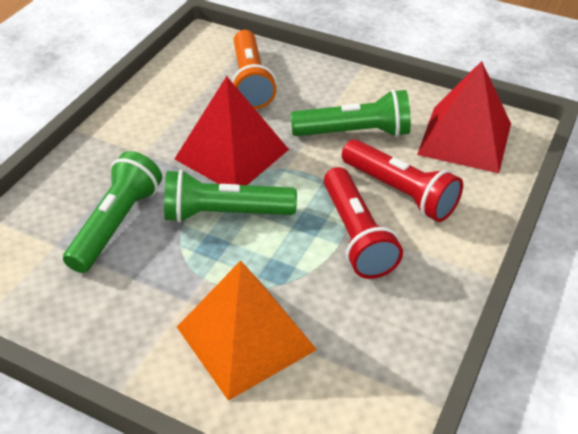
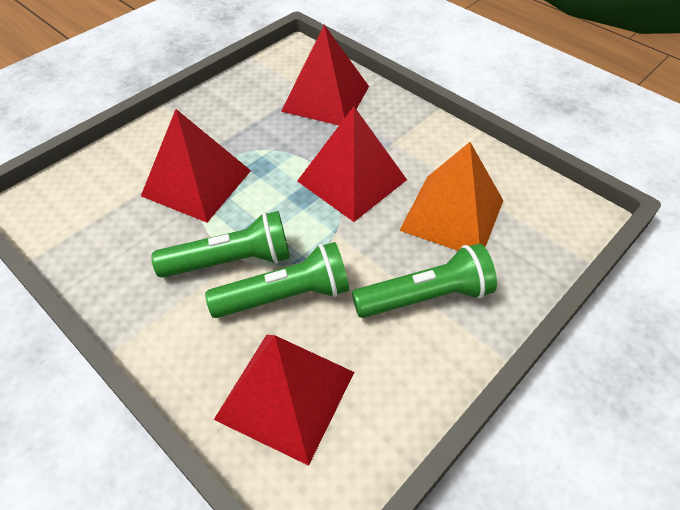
orange flashlight: [232,30,277,109] = 1 -> none = 0
red flashlight: [324,167,403,279] [342,139,463,222] = 2 -> none = 0
red pyramid: [175,76,289,185] [417,61,511,173] = 2 -> [141,109,251,223] [214,335,354,466] [281,25,369,125] [297,107,407,222] = 4

